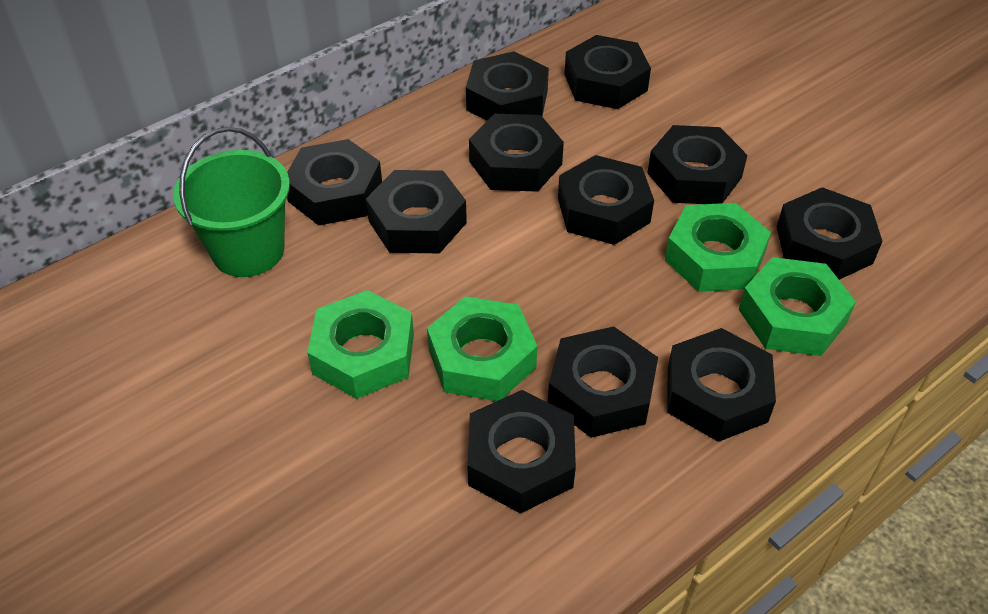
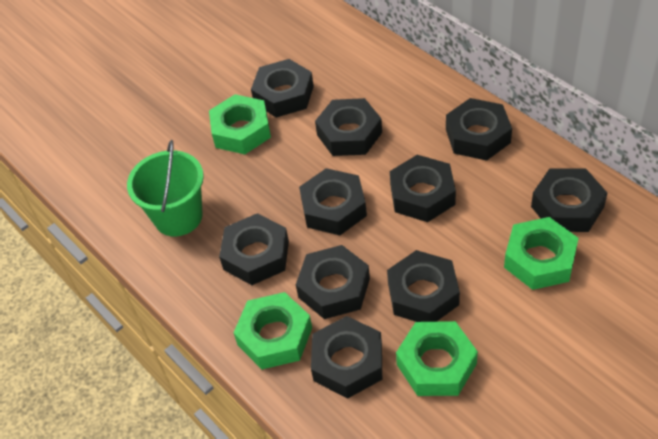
black nut: [287,139,382,225] [366,170,467,253] [466,51,549,121] [467,390,576,514] [469,114,564,192] [548,326,658,438] [558,155,654,245] [564,35,651,109] [647,125,747,204] [667,328,776,442] [777,187,883,280] = 11 -> [219,213,289,285] [251,59,314,118] [296,245,370,319] [299,168,367,235] [311,316,382,399] [315,98,382,156] [387,250,460,322] [390,155,456,222] [446,98,512,161] [531,169,607,232] = 10

